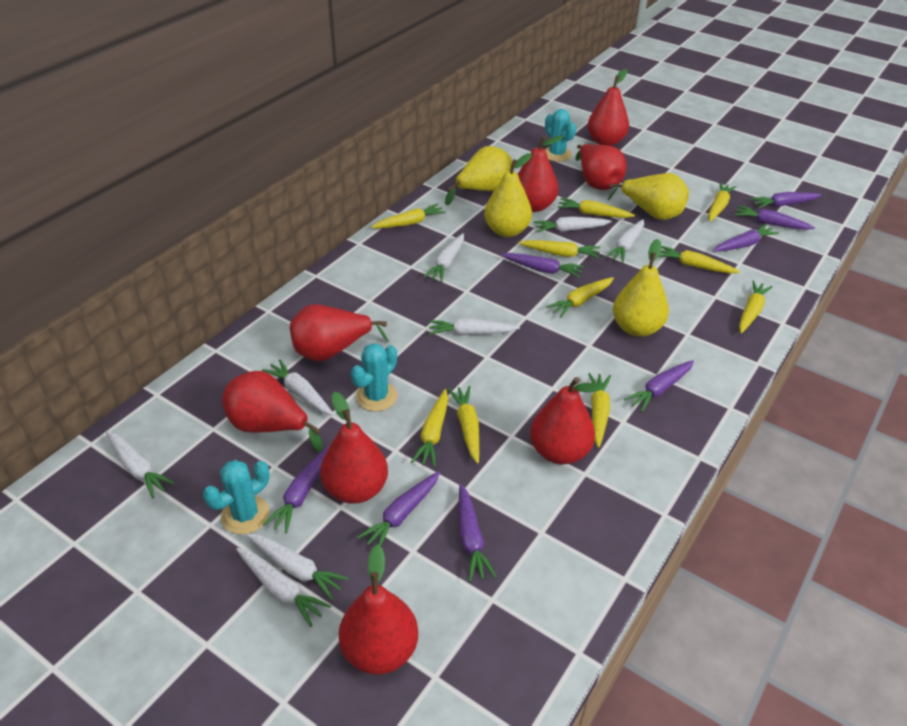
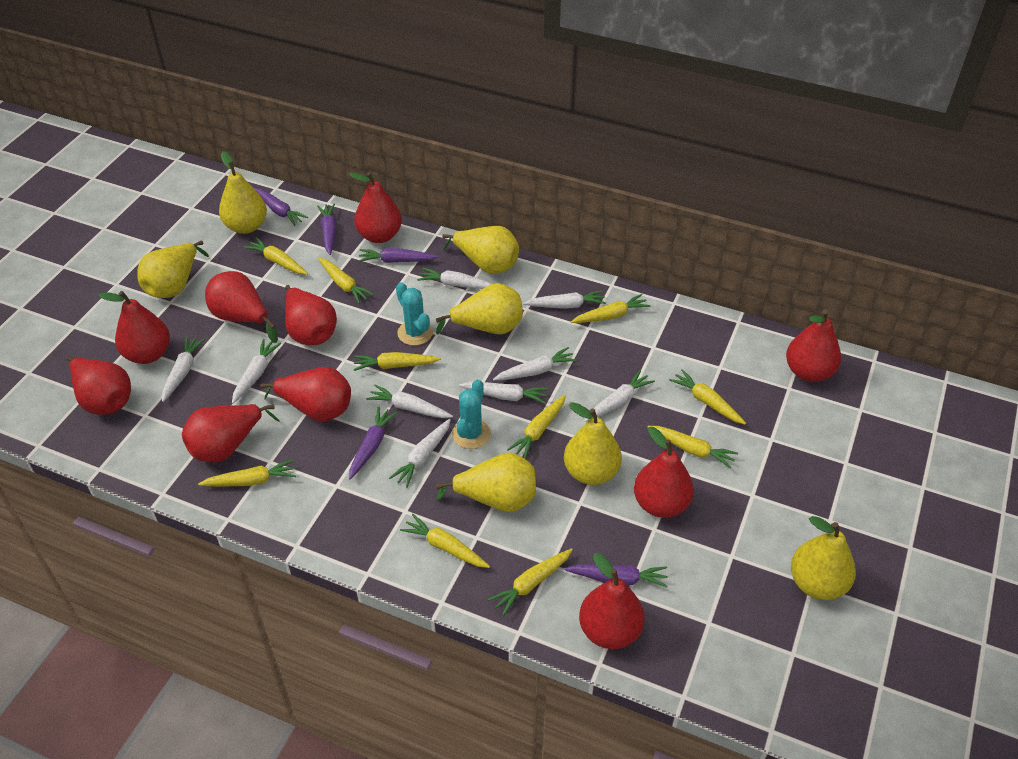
purple carrot: [263,447,329,534] [357,471,440,546] [459,484,497,582] [501,253,584,278] [624,360,694,412] [713,224,779,252] [735,205,815,230] [750,192,822,209] = 8 -> [254,188,308,226] [317,203,336,255] [349,407,398,479] [358,248,438,263] [564,564,668,587] = 5
red pear: [222,371,323,452] [290,304,389,362] [320,392,388,504] [339,544,418,675] [518,135,563,212] [530,377,603,465] [575,144,626,190] [587,69,629,146] = 8 -> [67,356,131,415] [98,291,170,364] [182,404,280,462] [205,271,278,343] [260,367,351,422] [285,285,337,345] [349,172,402,243] [579,553,645,649] [634,427,694,518] [786,310,841,382] = 10
turquoise cactus: [203,460,269,535] [351,343,397,411] [544,109,576,162] = 3 -> [396,282,433,346] [452,379,491,449] = 2
white carrot: [106,431,175,498] [236,548,331,627] [246,533,349,600] [262,359,334,416] [424,233,464,282] [429,319,520,335] [533,217,611,233] [605,219,644,263] = 8 -> [162,336,205,402] [232,339,281,404] [366,385,453,418] [389,419,451,488] [417,267,493,289] [459,382,549,404] [493,347,577,381] [523,290,606,309] [584,370,655,422] = 9
yellow pear: [445,146,512,205] [484,153,532,237] [608,173,689,220] [613,239,669,337] = 4 -> [137,240,209,298] [219,151,267,234] [436,283,523,335] [436,453,536,512] [442,226,519,274] [564,402,622,485] [791,516,856,600] = 7

